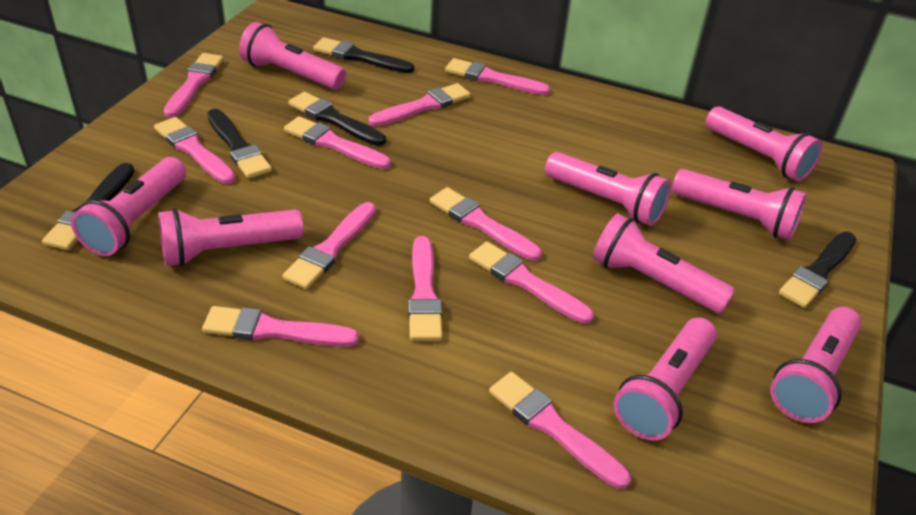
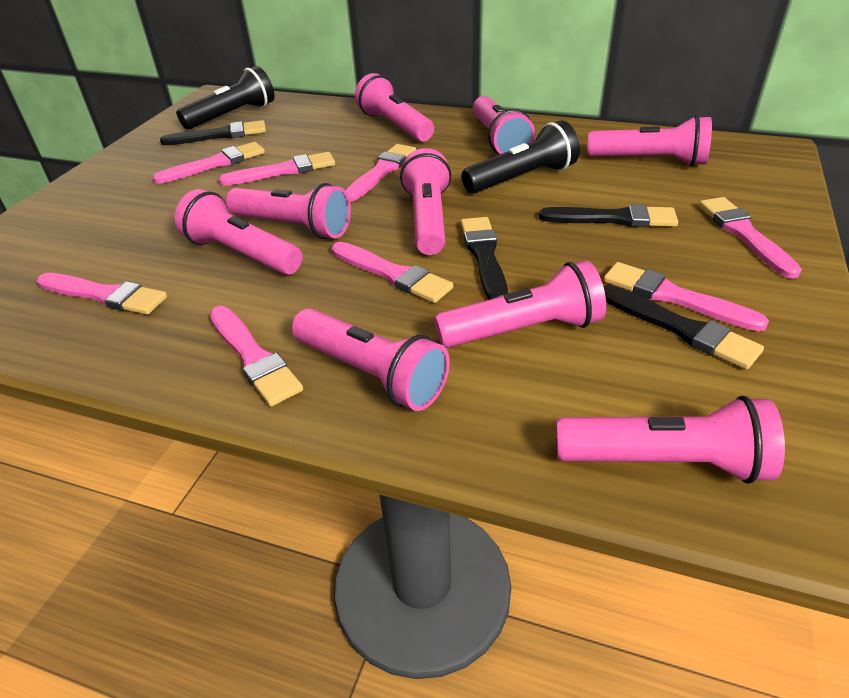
black brush: [42,163,134,250] [207,109,272,178] [288,92,386,146] [313,37,414,73] [779,232,856,308] = 5 -> [160,120,266,145] [461,217,508,300] [539,204,678,227] [603,285,764,369] = 4
black flashlight: none = 0 -> [176,66,274,129] [461,120,580,193] = 2
pink brush: [154,117,236,184] [164,53,224,118] [202,306,359,347] [283,202,376,289] [284,116,391,169] [368,83,471,127] [408,236,443,341] [430,187,542,261] [445,58,551,95] [469,242,594,324] [489,372,631,489] = 11 -> [37,273,167,315] [152,142,265,184] [210,306,303,406] [219,152,335,186] [331,242,453,303] [345,144,416,202] [604,262,769,331] [699,197,802,279] = 8

